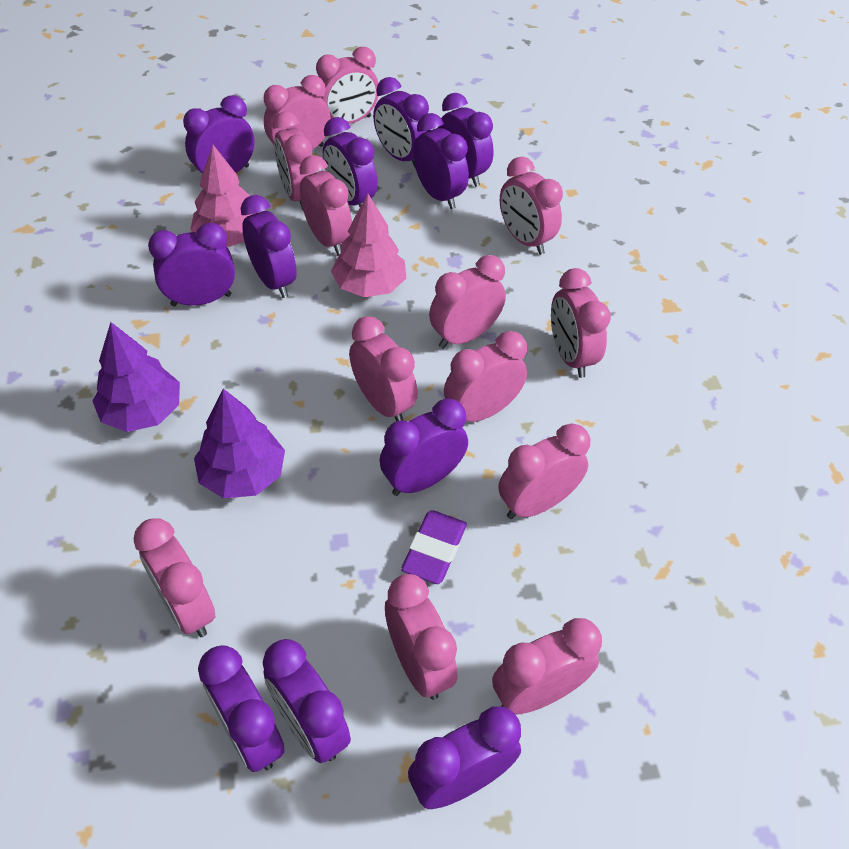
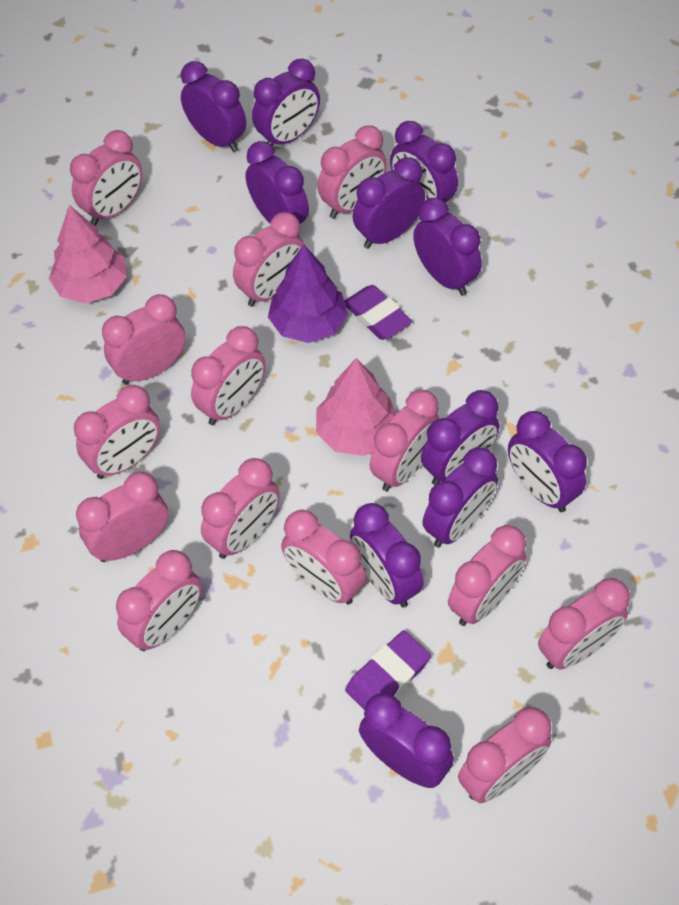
pink clock: [134,518,215,637] [264,75,331,150] [273,112,315,210] [300,155,352,255] [316,47,378,124] [349,316,418,421] [385,574,457,700] [429,255,506,349] [444,331,527,422] [492,618,602,714] [498,423,590,519] [500,157,563,255] [551,268,611,378] = 13 -> [70,130,142,226] [74,385,160,479] [76,472,168,562] [102,294,186,385] [116,550,202,651] [191,326,265,425] [201,458,280,559] [233,212,305,307] [281,510,366,604] [318,125,387,219] [370,390,440,491] [448,525,526,626] [458,707,551,803] [538,578,630,669] = 14
purple eraser: [401,510,467,584] = 1 -> [344,285,412,340] [345,631,431,710] = 2
purple tree: [92,322,180,432] [194,389,285,498] = 2 -> [268,244,348,343] = 1

